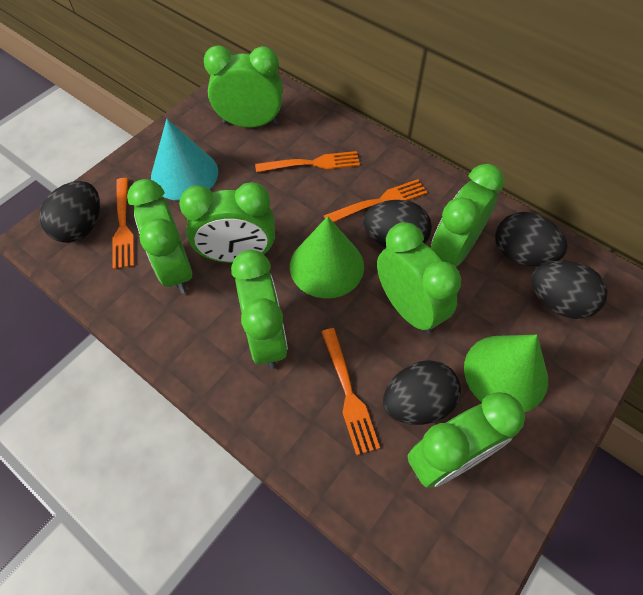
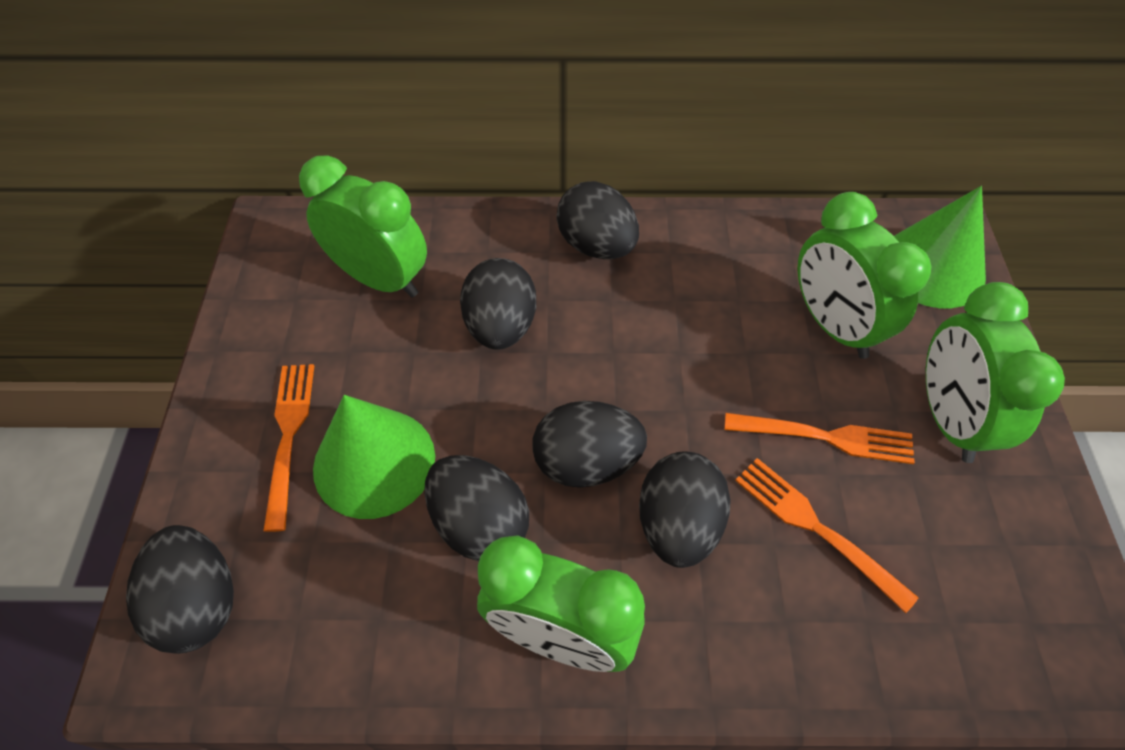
black egg: [39,181,100,243] [363,200,432,248] [383,360,461,425] [495,212,568,266] [531,260,608,319] = 5 -> [126,525,234,654] [424,455,529,561] [460,258,536,350] [532,401,647,488] [556,181,639,259] [639,451,731,568] = 6
green clock: [127,179,192,294] [179,182,275,263] [204,45,283,128] [231,250,288,369] [377,222,461,334] [408,392,525,488] [431,164,504,267] = 7 -> [299,156,427,297] [477,535,645,672] [797,192,932,359] [926,282,1065,463] = 4
orange fork: [112,178,134,269] [255,151,360,172] [322,328,380,455] [324,179,427,222] = 4 -> [263,364,314,532] [725,413,915,464] [735,458,919,613] = 3
turquoise cone: [151,119,218,201] = 1 -> none = 0

